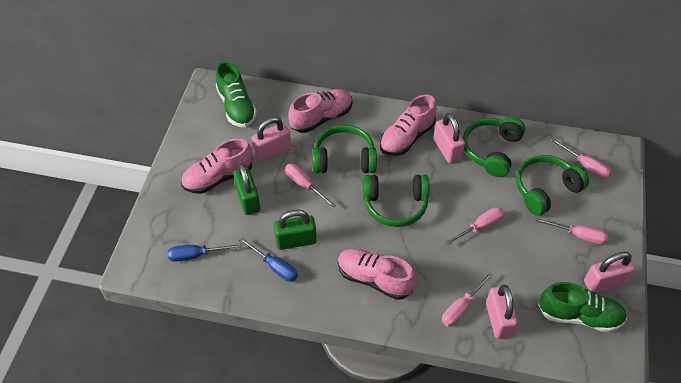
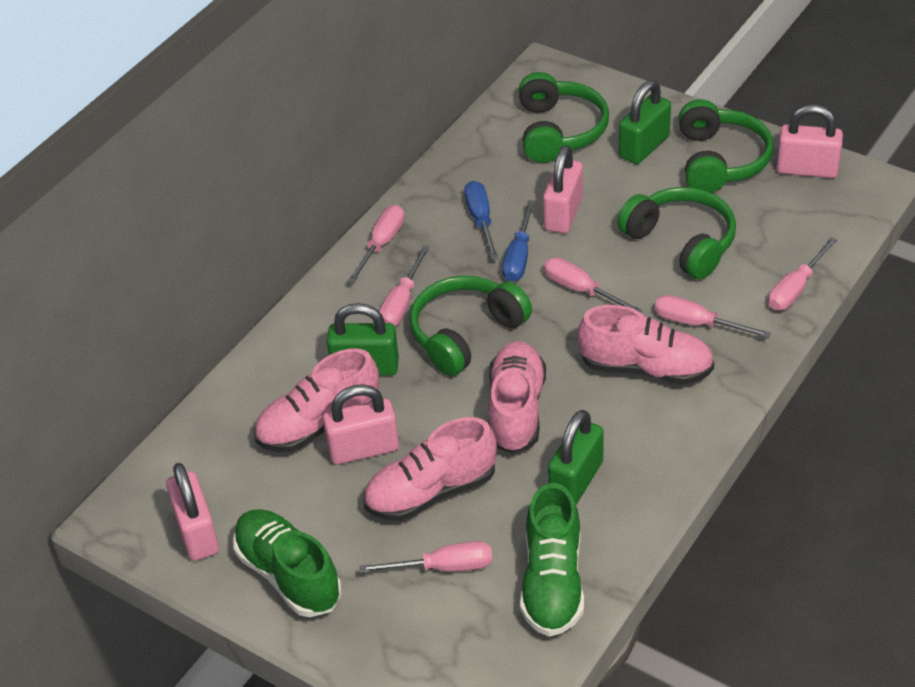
green padlock: [233,163,260,215] [274,210,316,250] = 2 -> [327,303,399,376] [548,410,604,505] [619,80,671,164] = 3
pink screwdriver: [285,164,336,208] [442,272,493,326] [444,207,504,245] [535,218,608,244] [551,138,611,179] = 5 -> [347,205,405,283] [359,541,492,573] [379,245,430,326] [544,257,643,313] [655,295,771,338] [769,237,837,310] = 6

